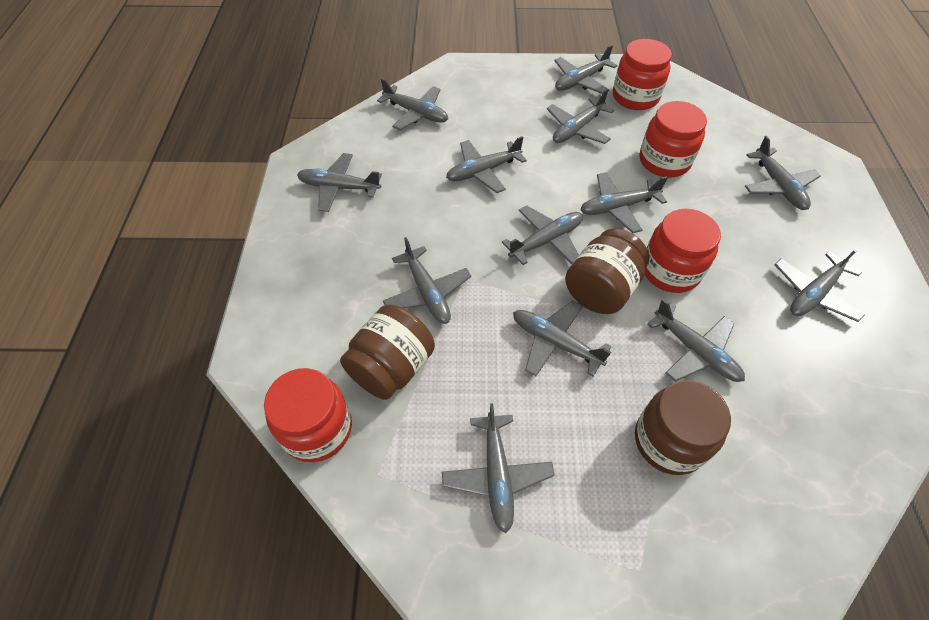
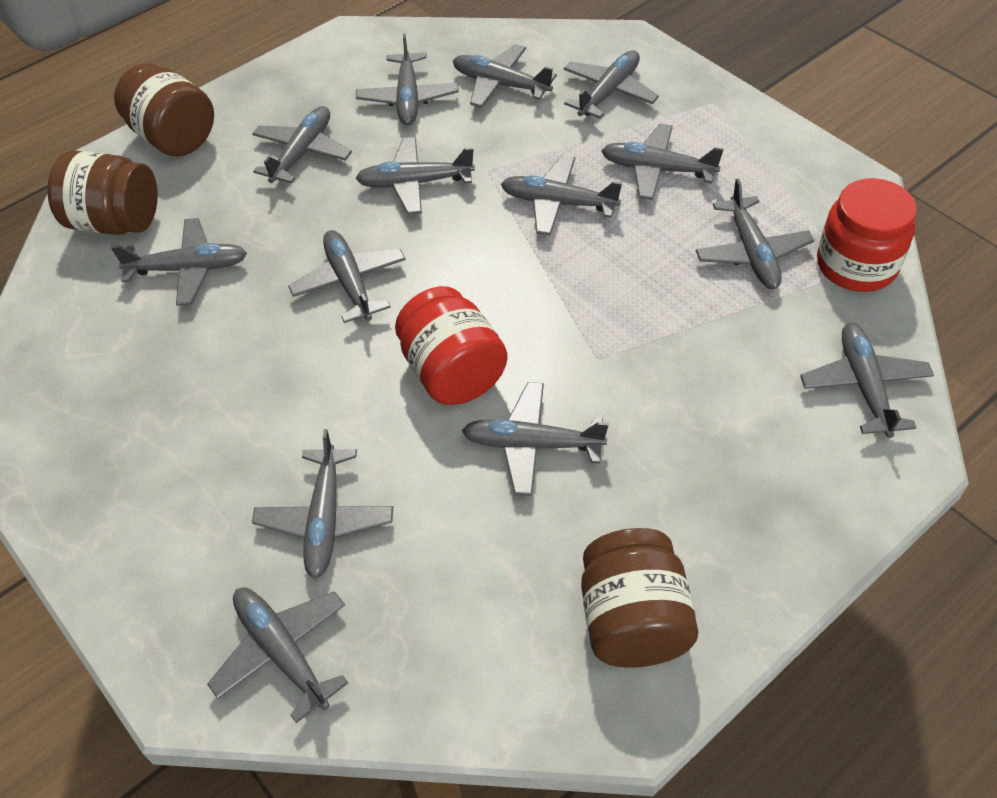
grey plane: [297,153,382,212] [377,78,448,130] [383,237,471,324] [442,403,555,533] [446,136,527,193] [502,205,583,265] [513,300,612,376] [547,89,615,144] [554,45,617,94] [580,172,668,233] [647,299,745,382] [745,136,821,210] [774,248,865,322] = 13 -> [111,218,247,306] [207,587,348,723] [252,106,352,184] [252,429,393,579] [288,230,406,323] [355,137,475,215] [356,34,459,125] [453,44,557,108] [462,382,609,496] [501,155,622,235] [563,50,659,119] [601,124,724,200] [696,178,814,289] [800,323,934,438] = 14
red jar: [264,368,352,462] [613,39,672,110] [639,101,707,177] [645,209,721,293] = 4 -> [395,286,508,405] [817,178,917,292] = 2

